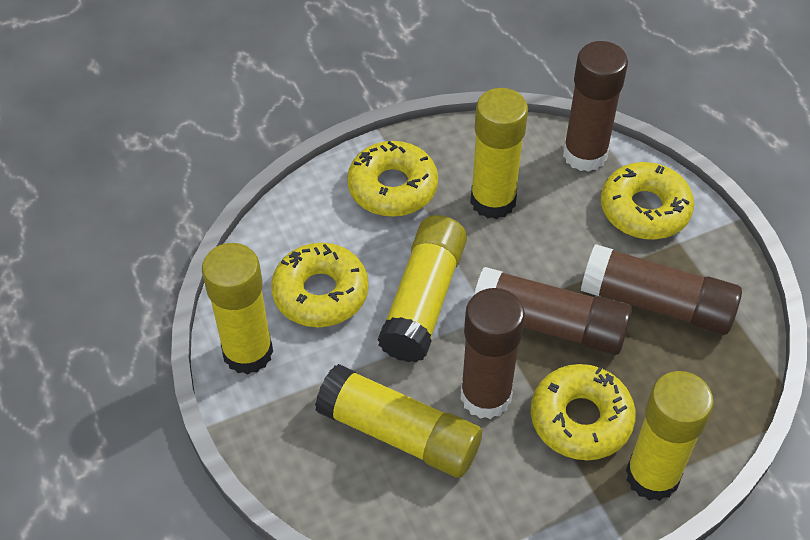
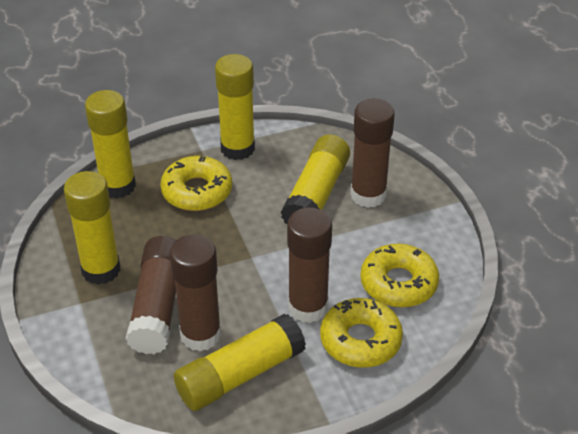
yellow donut: [271,243,369,327] [347,141,438,217] [531,364,636,460] [601,162,694,240] = 4 -> [160,156,232,211] [320,298,403,368] [360,244,439,308] = 3

